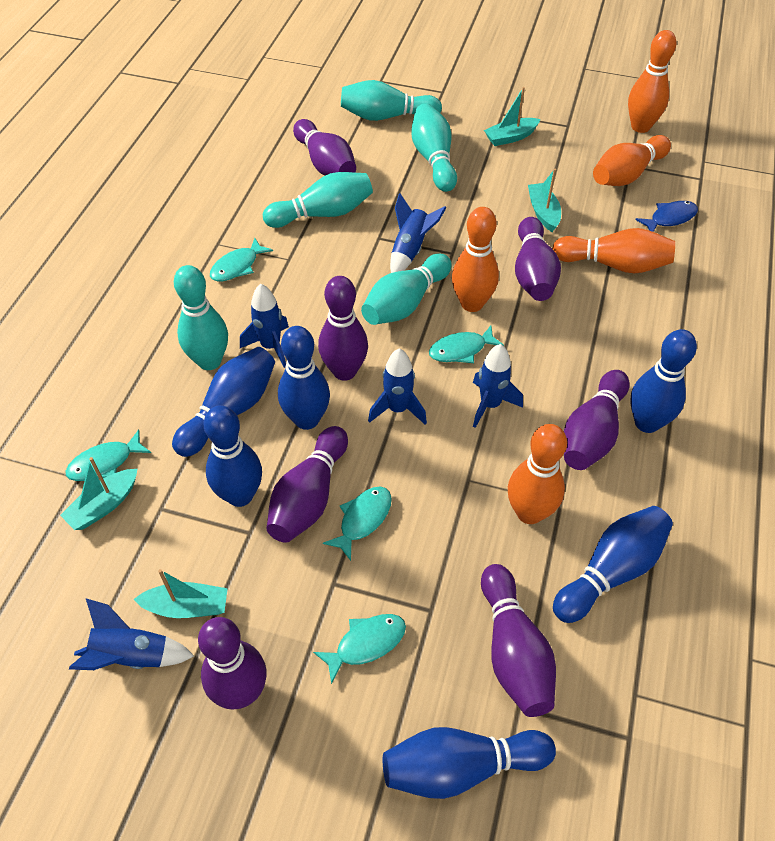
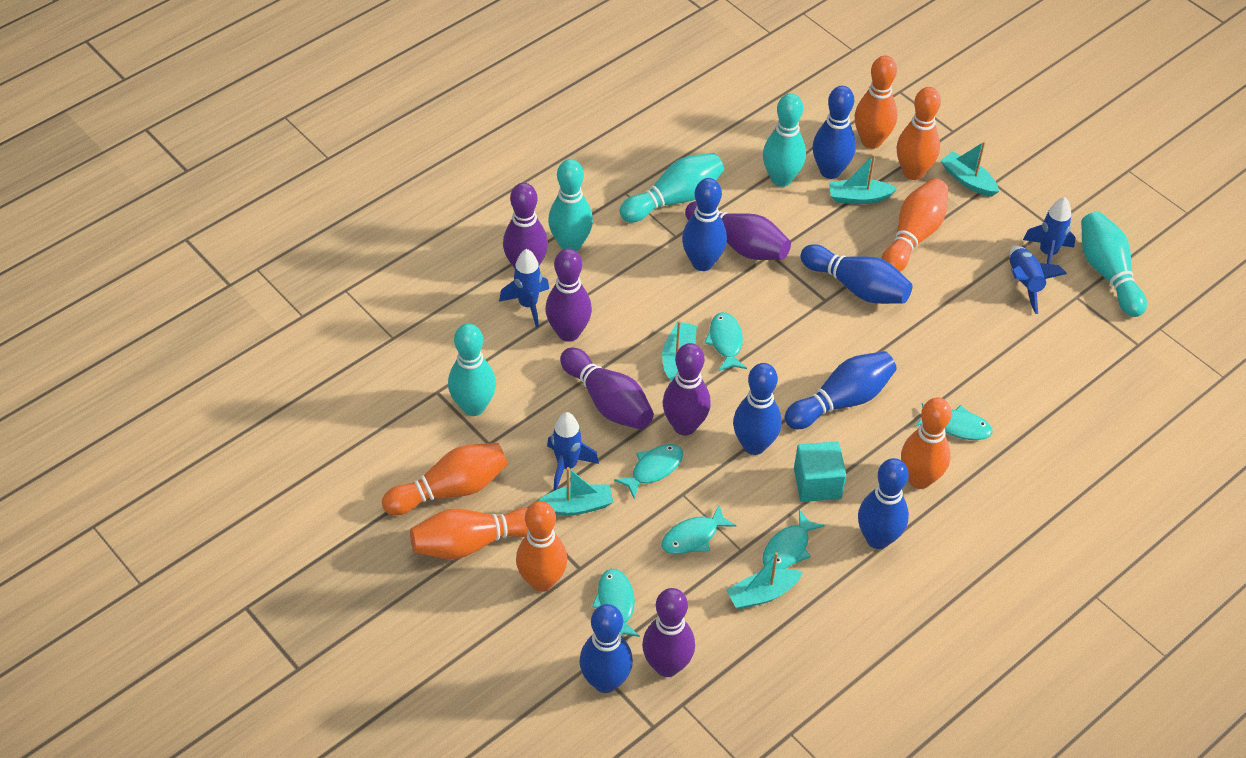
blue bowling pin: [172,347,275,457] [204,405,262,507] [278,326,330,430] [383,727,556,799] [553,506,673,623] [630,329,697,433] = 6 -> [579,604,633,693] [682,178,727,271] [733,363,781,455] [785,351,897,429] [800,244,912,304] [813,86,856,179] [858,458,909,549] = 7
blue fish: [635,201,698,232] = 1 -> none = 0
blue rocket: [69,598,194,670] [240,284,289,368] [368,349,427,424] [390,193,446,273] [473,344,523,428] = 5 -> [499,249,549,328] [547,412,599,490] [1010,246,1067,314] [1023,197,1076,264] = 4
orange bowling pin: [452,207,499,312] [508,424,567,524] [552,228,675,273] [593,135,671,186] [628,30,676,133] = 5 -> [382,443,508,515] [410,508,528,559] [516,501,567,592] [854,56,897,149] [882,178,948,272] [897,87,941,180] [901,397,952,489] = 7
purple bowling pin: [198,617,267,710] [267,426,348,543] [293,119,356,176] [318,276,368,381] [481,564,556,717] [515,217,561,301] [564,370,630,470] = 7 -> [503,183,548,269] [545,248,592,342] [560,348,654,429] [642,588,695,677] [663,343,711,435] [685,201,791,260] = 6
turquoise boat: [60,457,138,530] [134,569,228,618] [484,87,541,146] [528,169,561,232] = 4 -> [538,467,613,516] [662,321,697,381] [727,552,803,609] [829,154,897,204] [941,141,999,197] = 5
turquoise cube: none = 0 -> [794,441,846,502] = 1
turquoise fish: [66,430,151,481] [210,238,273,281] [313,614,406,684] [323,487,392,561] [429,326,504,363] = 5 -> [592,569,640,637] [614,444,683,499] [661,505,737,555] [704,312,747,372] [762,510,825,569] [916,403,993,440] = 6

